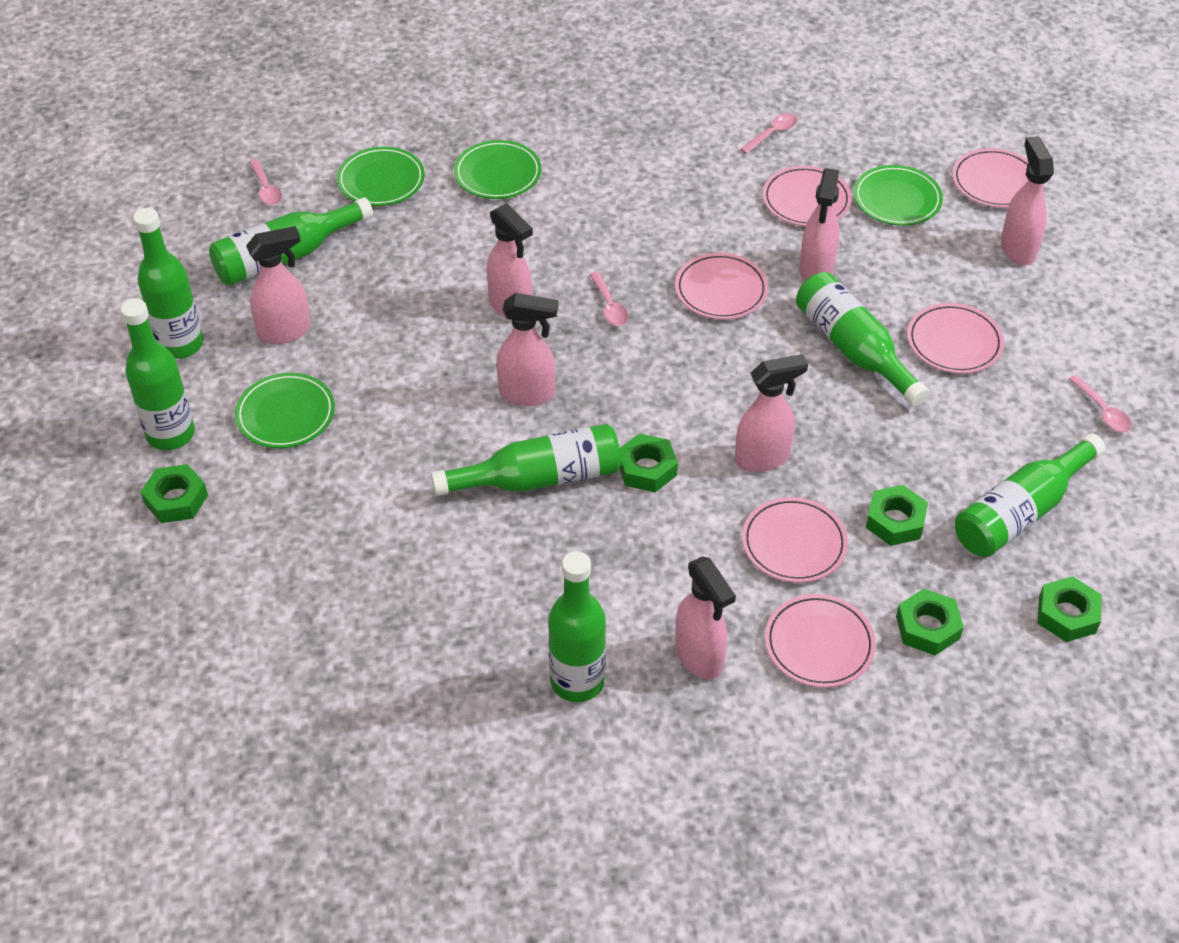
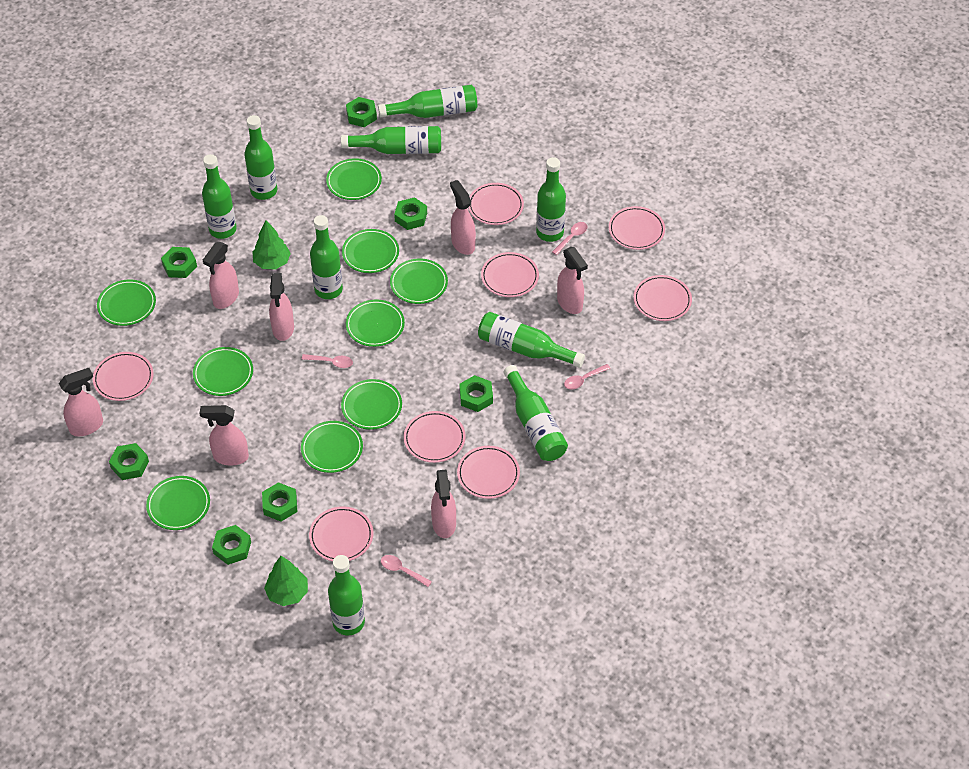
green bottle: [120,298,195,450] [133,208,203,359] [209,197,373,286] [431,424,621,496] [548,551,606,702] [796,272,930,407] [955,433,1105,557] = 7 -> [202,154,237,239] [244,115,277,200] [310,215,343,299] [328,555,365,635] [341,126,441,154] [378,85,477,118] [478,312,585,368] [504,365,568,461] [536,157,566,242] = 9
green nut: [141,464,208,523] [619,433,678,492] [866,485,928,546] [896,589,964,656] [1038,576,1102,642] = 5 -> [109,443,149,480] [161,247,197,278] [212,525,251,565] [262,482,297,521] [346,97,377,127] [394,197,427,230] [459,375,493,412] = 7
green plate: [235,373,335,448] [337,147,425,206] [454,140,541,199] [854,165,943,226] = 4 -> [97,279,156,326] [146,476,210,530] [193,347,253,396] [301,421,363,473] [326,158,382,200] [341,379,402,430] [342,229,399,273] [346,300,405,347] [390,258,448,304] = 9
green tree: none = 0 -> [253,220,291,269] [264,556,308,606] = 2
pink plate: [675,253,768,320] [742,497,848,583] [763,166,852,226] [765,594,876,688] [907,303,1004,374] [952,148,1028,208] = 6 -> [93,352,153,401] [309,506,373,562] [404,411,466,463] [457,446,520,499] [468,183,524,225] [481,252,539,297] [609,206,665,250] [634,275,692,321] = 8

